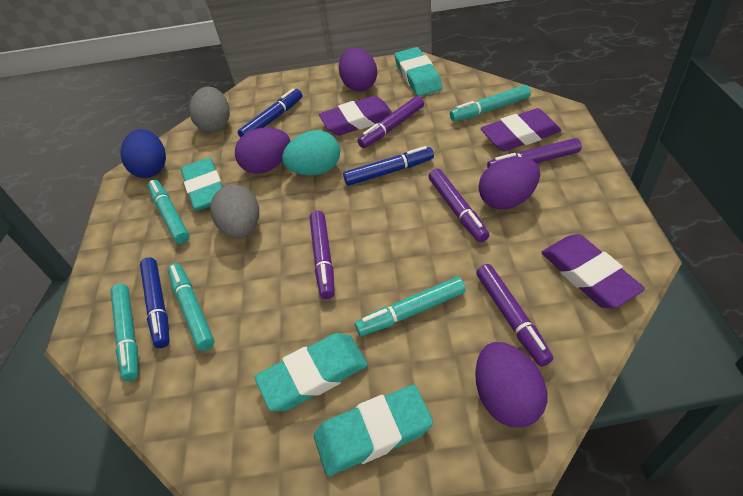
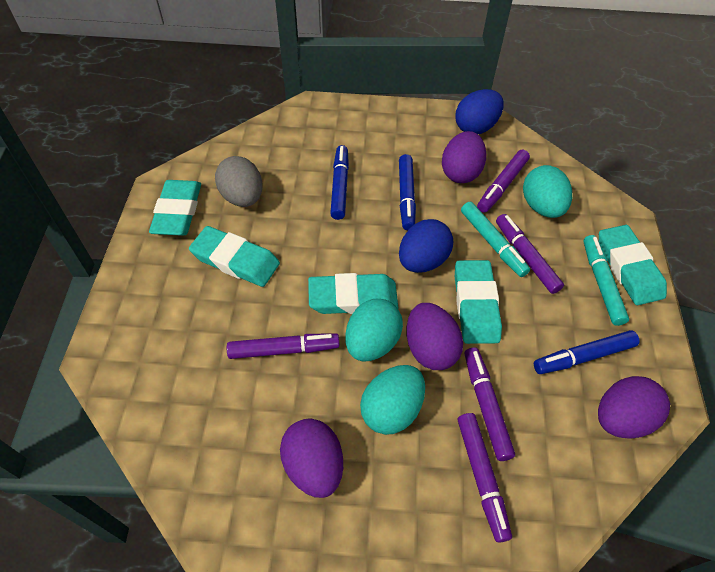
blue egg: [120,129,166,178] = 1 -> [399,219,453,273] [455,89,504,134] = 2
grey egg: [189,86,230,133] [210,184,259,238] = 2 -> [215,156,262,207] = 1
purple eraser: [319,96,393,136] [481,108,562,151] [541,234,645,308] = 3 -> none = 0
turquoise egg: [282,130,340,176] = 1 -> [345,298,403,361] [360,365,425,435] [523,165,572,218] = 3
turquoise eraser: [181,158,222,211] [255,333,368,411] [314,385,433,476] [394,47,443,96] = 4 -> [149,180,201,236] [189,226,280,287] [308,273,398,314] [455,260,502,344] [599,225,667,305] = 5
turquoise marker: [110,284,139,381] [148,180,190,244] [168,263,215,351] [355,277,466,336] [450,85,531,121] = 5 -> [461,202,530,277] [583,235,629,326] = 2

